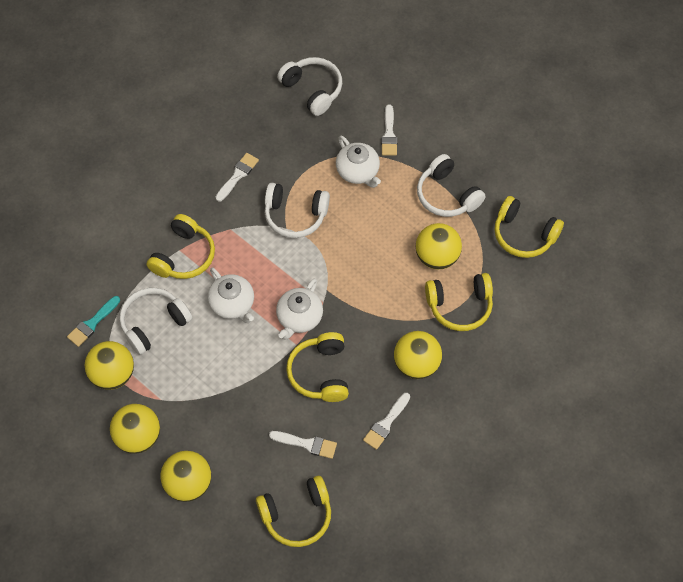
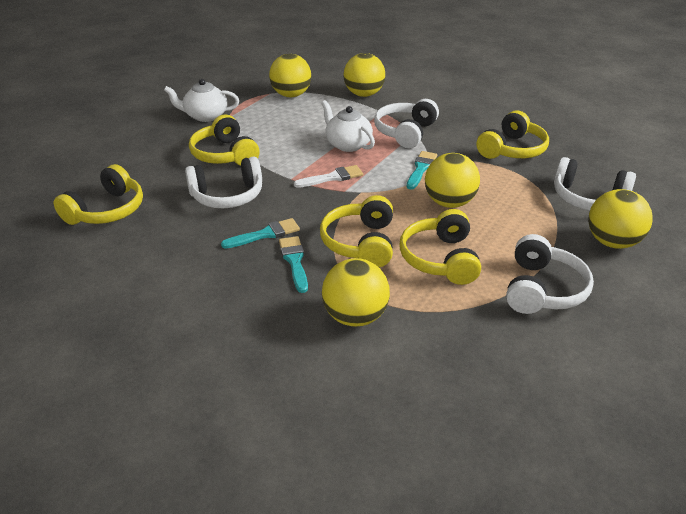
turquoise brush: [67,296,120,347] = 1 -> [221,218,300,249] [279,236,308,293] [406,151,437,189] = 3
white brush: [216,153,259,202] [269,431,337,459] [363,393,410,450] [381,105,397,156] = 4 -> [294,165,363,188] = 1
white teapot: [208,268,254,323] [276,278,323,340] [336,135,381,188] = 3 -> [164,79,239,122] [321,100,375,152] = 2

